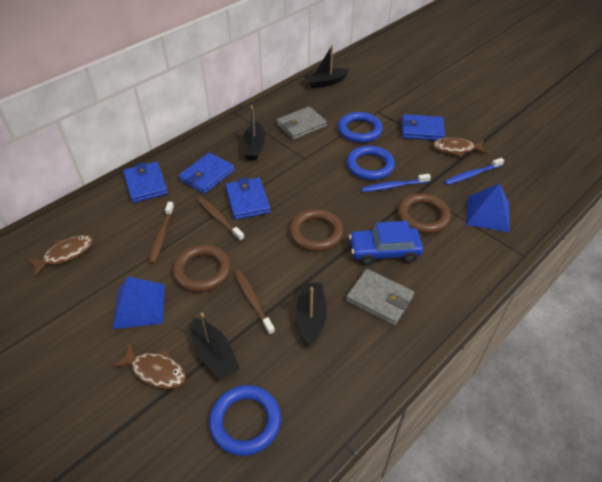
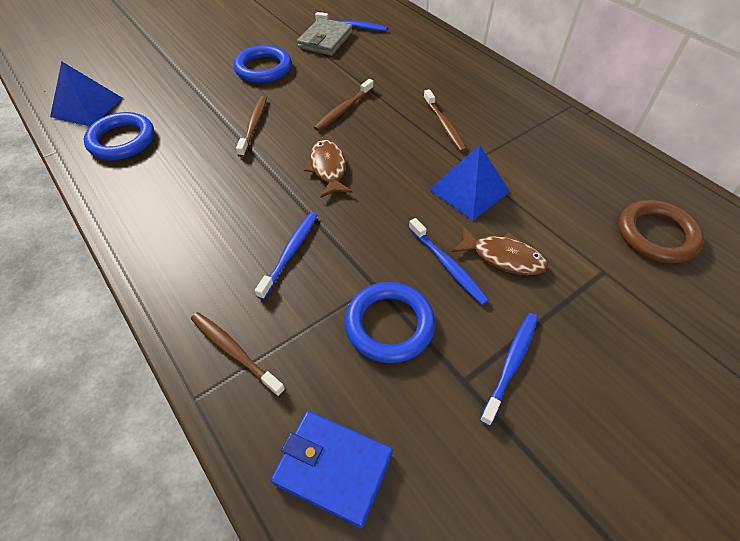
black boat: [191,313,240,380] [242,105,265,160] [296,282,327,346] [303,45,350,89] = 4 -> none = 0
blue car: [349,221,423,265] = 1 -> none = 0
blue toothbrush: [361,174,431,192] [444,158,504,185] = 2 -> [255,212,318,300] [315,12,387,31] [409,218,489,305] [480,313,538,426] = 4
blue wallet: [123,162,168,203] [179,153,235,194] [225,178,271,220] [402,114,445,140] = 4 -> [271,411,393,528] = 1
brown fish: [26,235,93,277] [112,343,186,389] [432,138,487,157] = 3 -> [304,140,353,198] [452,227,548,275] = 2
brown ring: [173,245,231,292] [289,209,344,252] [397,193,451,234] = 3 -> [619,200,704,264] = 1
brown toothbrush: [149,202,174,264] [197,197,245,241] [234,270,275,335] = 3 -> [191,312,285,397] [236,96,267,157] [314,79,374,131] [423,89,467,152] = 4
grey wallet: [276,107,327,140] [346,269,414,326] = 2 -> [297,18,352,56] = 1

